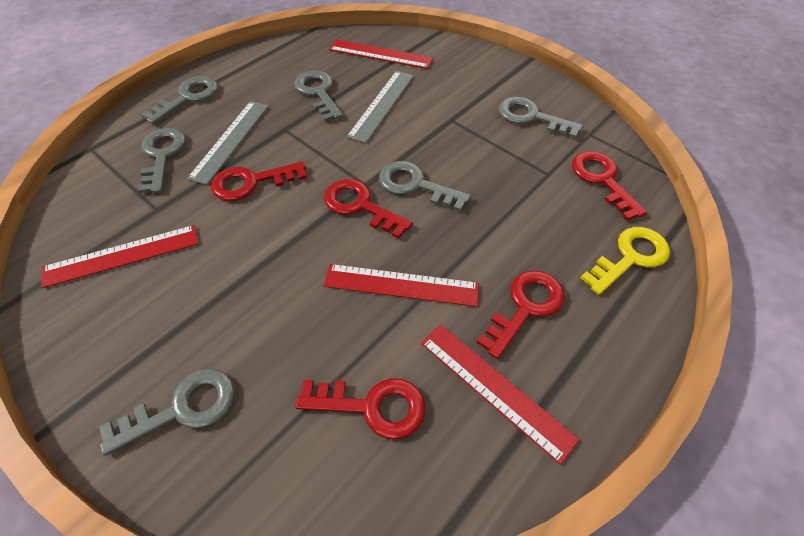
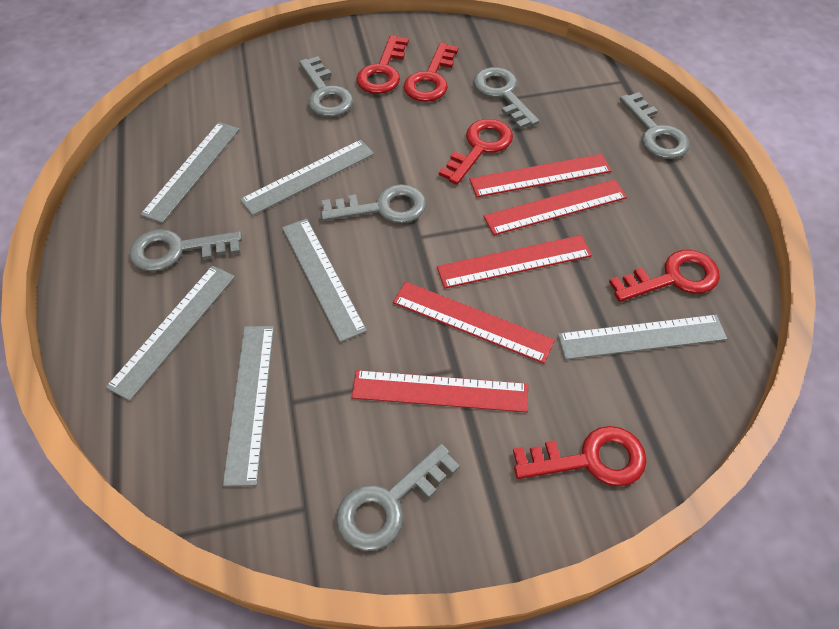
grey ruler: [187,101,269,185] [346,71,414,143] = 2 -> [106,266,235,401] [140,122,240,223] [223,326,274,486] [240,140,374,215] [282,219,367,342] [558,315,728,360] = 6
red ruler: [41,225,198,288] [324,264,479,307] [329,39,433,69] [421,324,580,465] = 4 -> [352,370,528,412] [393,282,555,363] [437,235,592,288] [469,154,611,197] [483,180,627,235] = 5
yellow key: [581,227,670,295] = 1 -> none = 0

